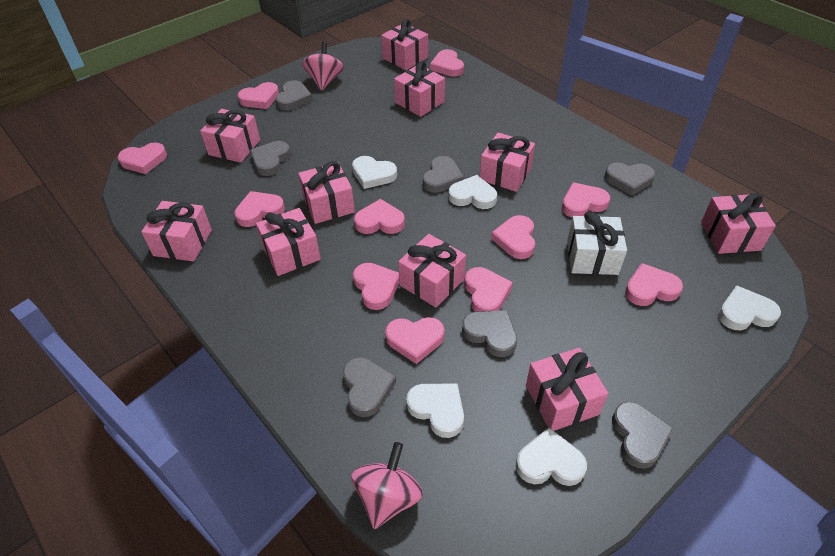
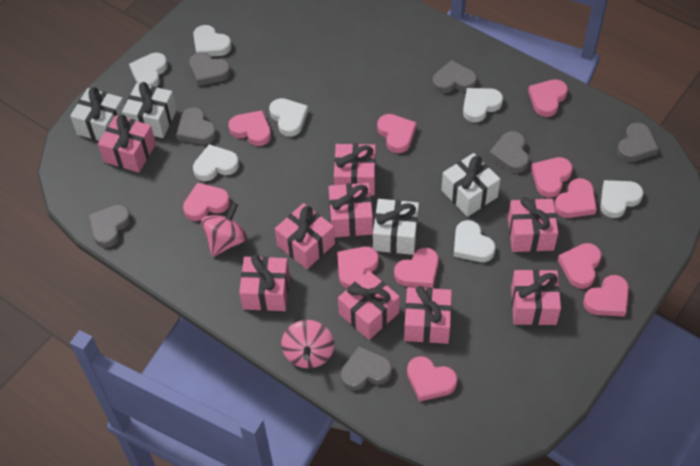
pink gift: [141,201,212,262] [200,109,260,163] [256,208,321,276] [298,161,355,224] [381,19,428,70] [394,61,445,117] [398,234,466,307] [480,133,535,192] [526,348,608,431] [701,193,776,254] = 10 -> [98,114,156,173] [239,255,289,311] [275,203,335,269] [328,183,373,237] [334,143,376,195] [338,271,400,340] [404,286,452,344] [508,197,558,252] [511,269,561,325] = 9
white gift: [567,211,627,275] = 1 -> [70,87,125,141] [122,82,177,138] [373,199,419,255] [441,153,500,217] = 4
white heart: [352,156,397,189] [406,384,464,438] [449,175,497,209] [516,427,587,486] [718,286,781,330] = 5 -> [129,53,168,87] [193,25,232,56] [193,144,239,181] [269,98,308,137] [454,220,496,262] [463,88,503,122] [600,180,644,218] = 7

